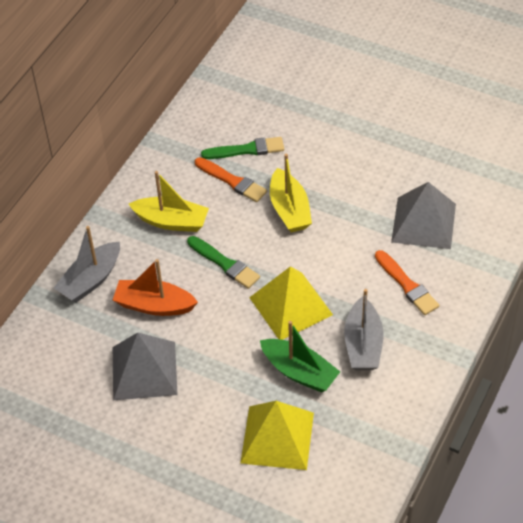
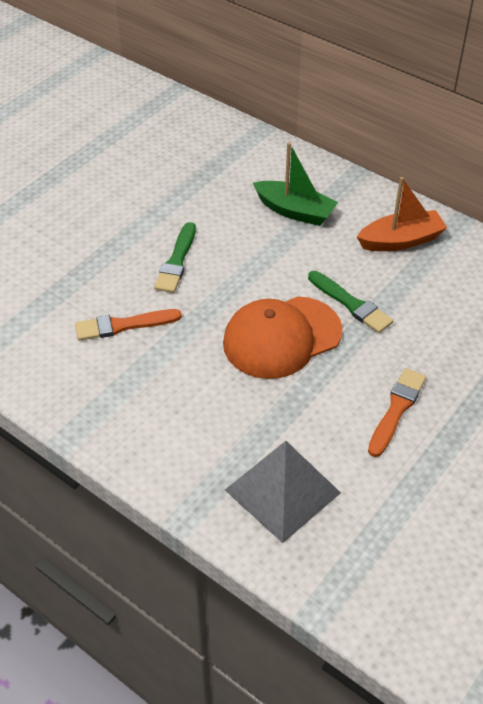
grey boat: [54,226,120,303] [344,289,384,370] = 2 -> none = 0
grey pyramid: [113,332,178,400] [391,182,456,249] = 2 -> [225,441,341,543] = 1
orange cap: none = 0 -> [223,296,343,379] = 1
yellow boat: [129,171,209,232] [270,153,312,232] = 2 -> none = 0
yellow pyramid: [240,401,314,470] [249,267,333,340] = 2 -> none = 0

